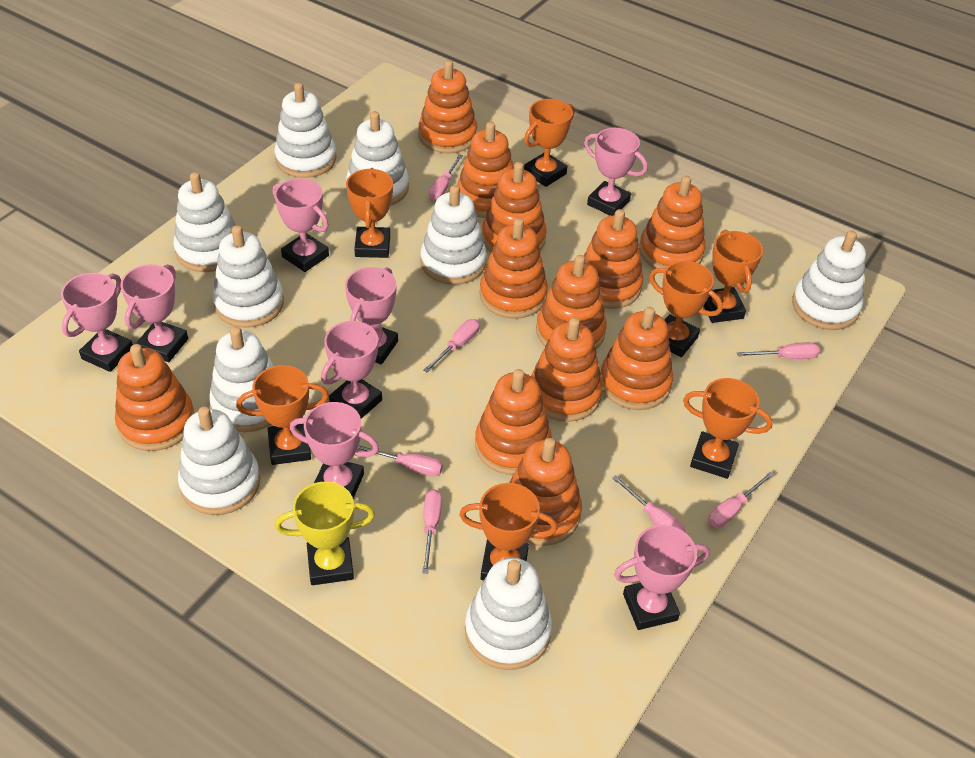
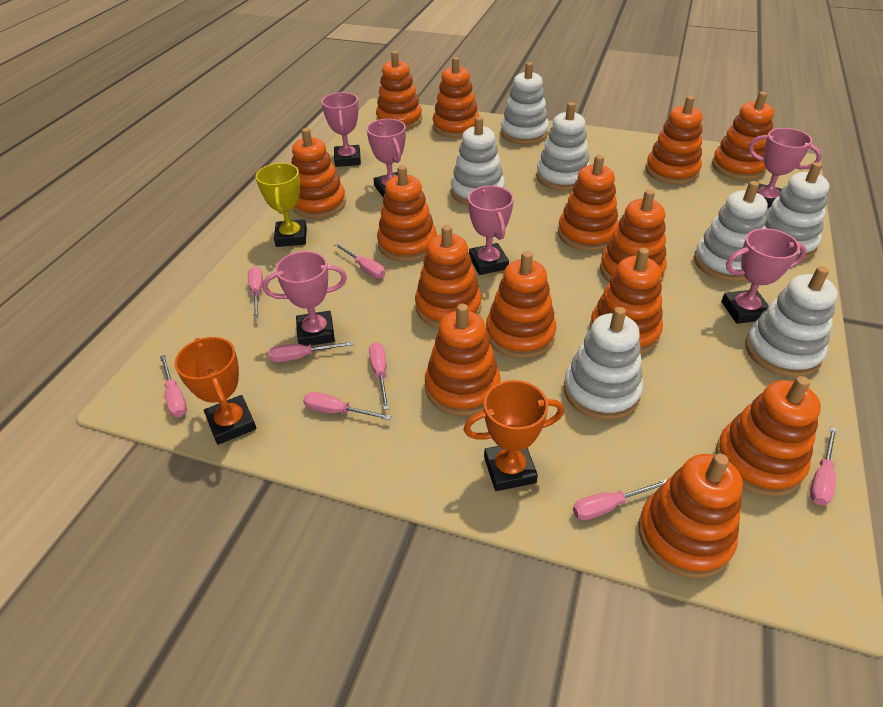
orange stacking toy: [115,344,194,451] [418,60,477,154] [457,122,514,218] [475,369,552,475] [480,218,548,319] [482,162,547,253] [509,438,582,546] [531,318,603,422] [536,255,607,349] [584,209,643,309] [600,307,673,410] [639,176,706,269] = 12 -> [291,128,346,219] [376,51,422,130] [377,165,437,262] [415,225,482,328] [425,304,500,416] [433,57,479,138] [486,251,556,359] [558,155,619,251] [590,248,663,354] [600,190,667,283] [638,454,743,578] [645,96,702,185] [712,92,774,180] [716,376,821,496] = 14
orange trophy: [236,365,329,465] [346,168,393,258] [459,483,558,581] [524,99,575,187] [649,261,723,357] [683,378,773,479] [704,230,763,323] = 7 -> [174,337,256,445] [463,380,564,491] = 2
pink screwdriver: [357,445,443,476] [422,489,442,573] [423,319,480,372] [429,154,463,200] [612,475,686,533] [708,472,774,528] [737,342,820,359] = 7 -> [160,355,187,417] [248,266,263,319] [269,341,354,362] [303,392,391,420] [335,243,385,279] [369,342,389,410] [573,479,667,520] [810,427,837,506] = 8
pink trophy: [61,273,133,372] [121,264,188,362] [273,178,329,272] [290,402,379,498] [321,321,383,419] [345,267,398,364] [584,128,648,216] [614,525,710,630] = 8 -> [262,251,347,346] [321,92,361,167] [367,119,406,198] [468,186,514,275] [721,228,807,324] [749,128,822,209] = 6
white stacking toy: [173,172,236,272] [178,407,260,515] [209,326,273,432] [213,225,284,328] [274,83,336,178] [346,111,409,206] [420,185,487,285] [465,558,552,670] [792,230,866,330] = 9 -> [451,116,505,205] [501,62,549,144] [536,102,590,191] [563,307,643,420] [694,181,768,282] [745,266,838,377] [764,162,829,260] = 7

